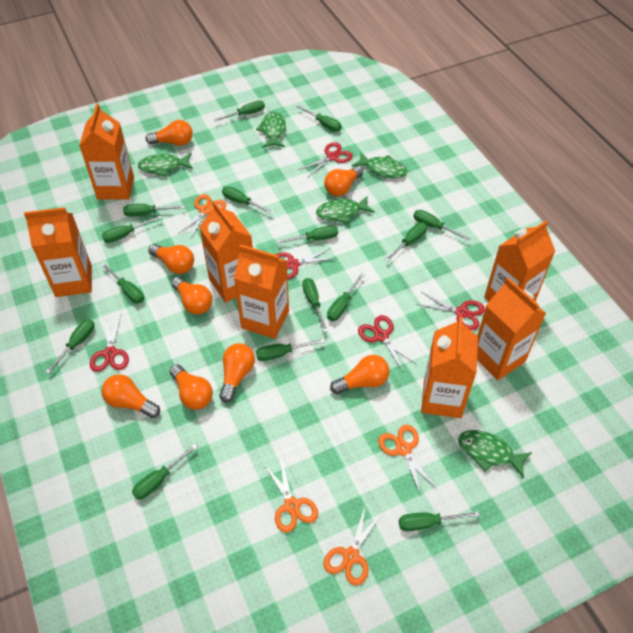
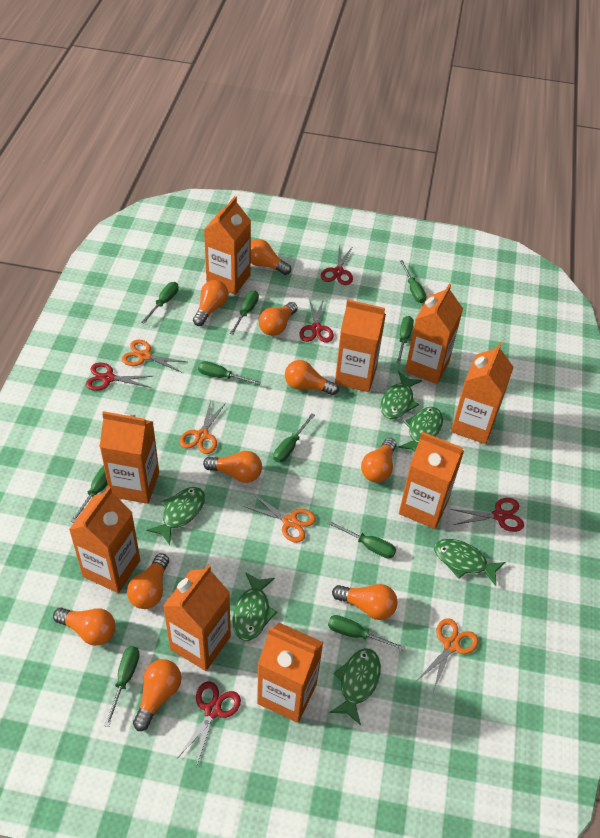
green fish: [137,153,193,177] [256,111,286,148] [316,196,375,223] [352,152,407,178] [458,430,532,478] = 5 -> [146,487,205,545] [232,572,277,641] [330,648,381,725] [380,372,422,419] [398,407,443,452] [434,539,505,586] = 6
green screwdriver: [46,319,95,374] [101,263,144,303] [102,216,162,243] [123,204,185,217] [132,444,198,500] [213,100,265,121] [222,186,274,214] [256,339,325,361] [276,226,338,243] [297,105,341,132] [302,278,328,332] [327,273,365,321] [385,222,427,261] [399,511,480,531] [413,210,470,240] = 15 -> [70,466,108,523] [104,646,140,727] [142,282,179,324] [198,361,261,385] [230,290,259,335] [273,413,315,463] [327,520,396,558] [328,615,405,651] [396,316,414,363] [400,260,426,303] = 10
orange carton: [24,207,92,297] [79,104,134,200] [199,201,253,303] [234,244,289,339] [421,316,478,418] [477,277,546,380] [484,220,555,302] = 7 -> [69,486,140,593] [100,411,159,504] [163,565,231,671] [204,196,251,295] [257,623,323,723] [335,299,386,392] [399,432,464,529] [405,284,463,384] [451,342,514,444] = 9
orange light bulb: [102,374,160,418] [146,120,193,146] [148,244,194,274] [170,364,213,410] [171,277,212,315] [219,343,255,403] [324,166,363,196] [330,355,389,394] = 8 -> [53,608,116,646] [127,553,169,609] [133,659,181,731] [193,280,228,326] [203,451,262,483] [251,239,291,275] [259,302,298,336] [285,360,339,395] [332,584,398,620] [361,438,396,483] = 10

